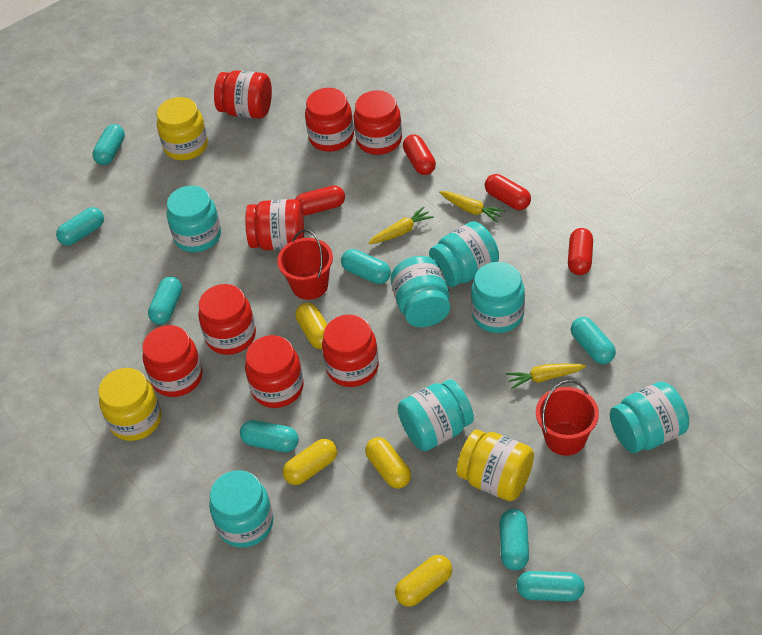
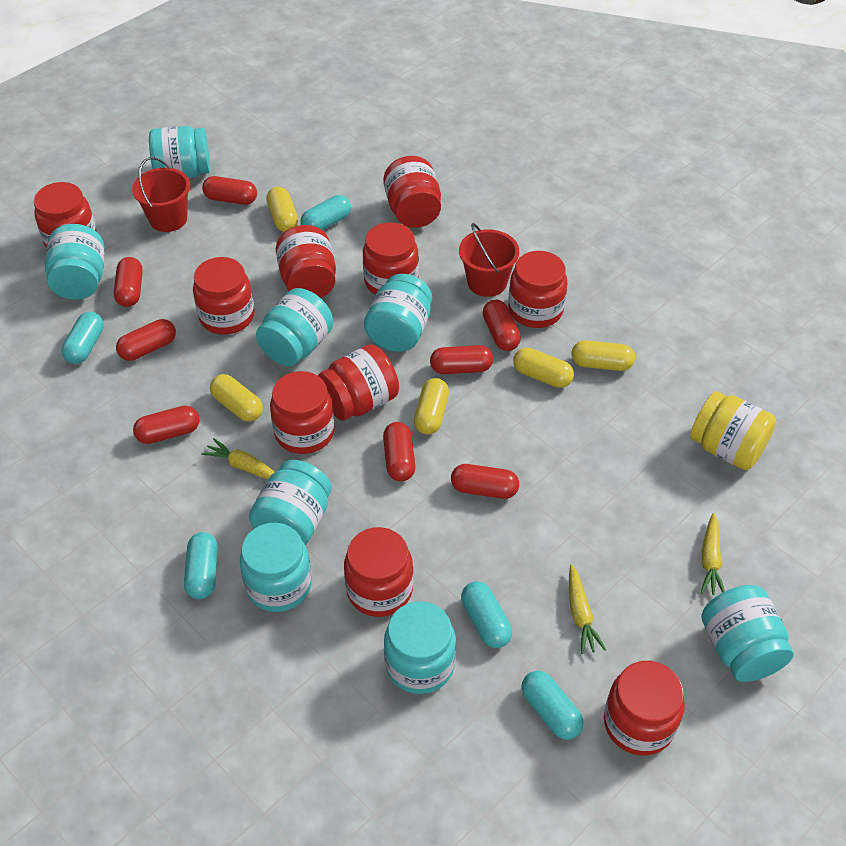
red capsule: [295,185,345,216] [403,134,436,175] [485,174,531,210] [568,228,593,275] = 4 -> [114,257,143,307] [116,319,176,361] [133,406,200,444] [202,176,257,205] [383,422,415,482] [430,345,493,374] [451,464,519,499] [483,300,521,351] = 8
red jar: [142,325,203,397] [198,284,256,355] [214,70,272,119] [245,199,304,250] [245,335,304,408] [305,88,354,152] [322,315,379,387] [354,90,402,155] = 8 -> [34,182,97,248] [193,257,254,335] [270,371,335,454] [276,225,336,298] [318,344,399,421] [344,527,413,617] [363,222,419,295] [383,156,441,228] [508,251,567,328] [604,661,685,756] = 10
turquoise capsule: [56,207,104,246] [92,124,125,165] [148,277,182,324] [240,420,299,452] [341,249,391,284] [500,509,529,570] [517,571,584,601] [571,317,616,364] = 8 -> [61,312,104,364] [184,532,218,599] [301,195,351,230] [461,581,512,648] [521,671,584,740] = 5
turquoise jar: [167,186,221,252] [209,470,273,548] [391,256,450,327] [398,379,474,451] [429,221,499,287] [471,262,525,333] [610,382,689,453] = 7 -> [45,224,105,300] [149,126,210,178] [240,523,312,612] [249,460,332,545] [256,288,333,366] [364,274,432,352] [384,601,456,694] [701,585,794,682] = 8
yellow capsule: [283,439,337,485] [295,303,327,349] [365,437,411,488] [395,555,452,607] = 4 -> [210,374,263,422] [266,187,298,232] [414,378,449,435] [513,348,574,388] [571,340,635,371] = 5
yellow jar: [98,368,161,441] [157,97,208,160] [457,430,534,501] = 3 -> [690,391,776,470] = 1

